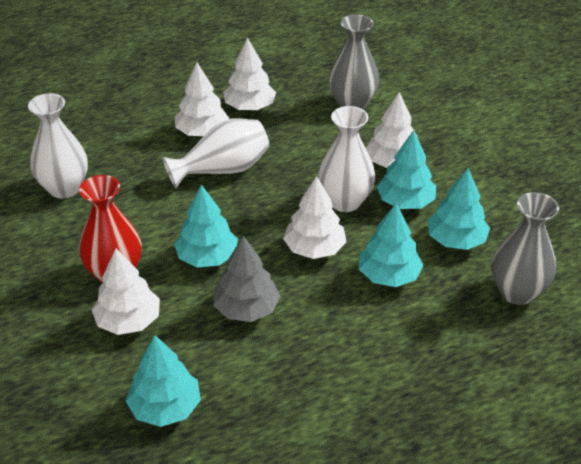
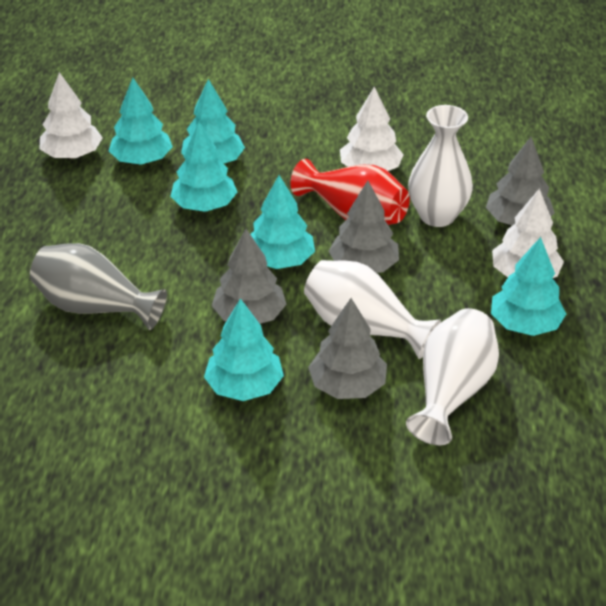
grey tree: [213,236,281,322] = 1 -> [212,229,287,324] [308,298,387,399] [329,181,399,273] [486,137,555,226] = 4
grey vase: [329,14,379,110] [492,192,559,305] = 2 -> [30,243,167,330] = 1
turquoise tree: [126,335,201,427] [174,185,238,267] [359,203,424,287] [377,130,436,209] [427,168,490,250] = 5 -> [109,78,173,165] [170,121,237,212] [181,79,245,164] [204,298,284,401] [251,175,315,269] [491,237,566,336] = 6
white tree: [92,248,160,335] [175,63,229,136] [223,37,276,110] [283,176,347,259] [366,92,418,168] = 5 -> [40,72,103,159] [340,86,404,171] [492,188,564,278] = 3

